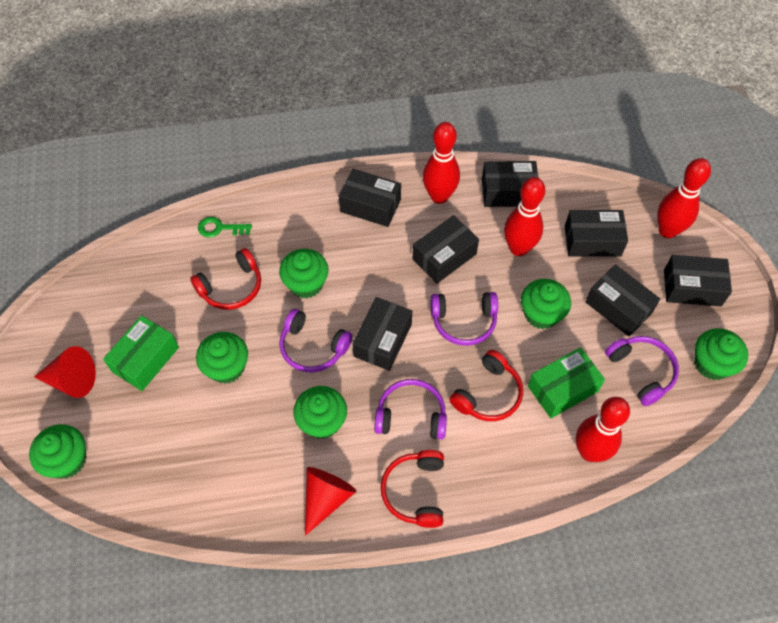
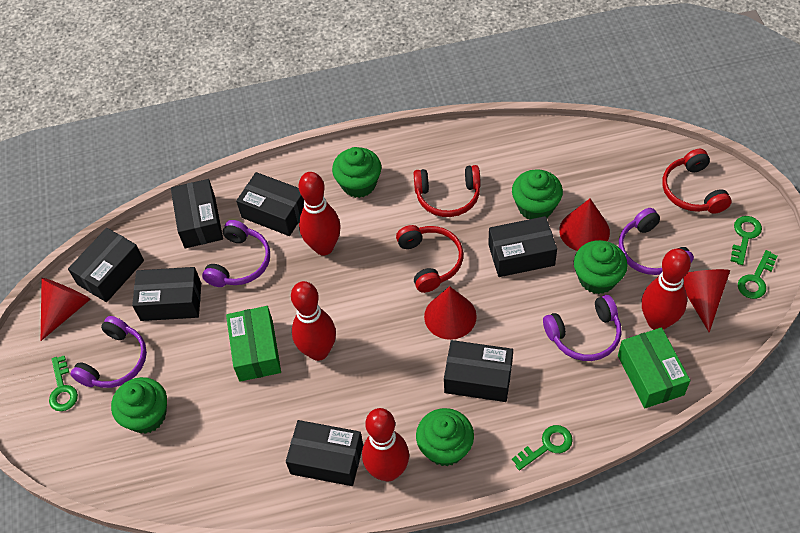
green cupcake: [29,425,86,478] [196,332,248,384] [279,249,328,298] [293,386,347,439] [521,279,571,329] [694,328,748,380] = 6 -> [111,377,167,434] [332,147,381,198] [416,408,474,466] [512,169,563,219] [574,240,628,294] = 5
green key: [198,217,252,237] = 1 -> [49,356,78,411] [512,425,573,471] [731,216,762,265] [738,250,777,299] = 4
red cone: [34,346,96,398] [305,467,357,536] = 2 -> [41,278,91,341] [424,286,477,340] [559,199,610,251] [683,269,730,333] = 4

